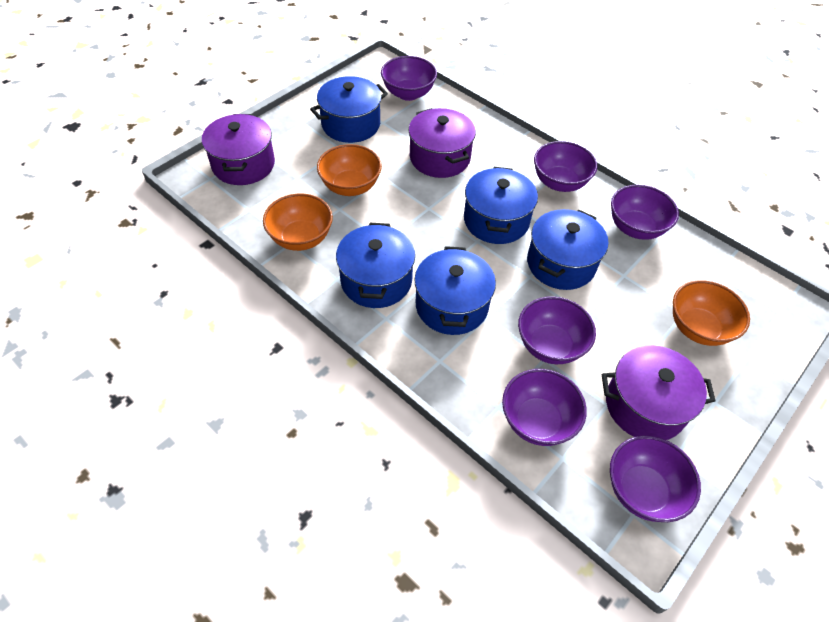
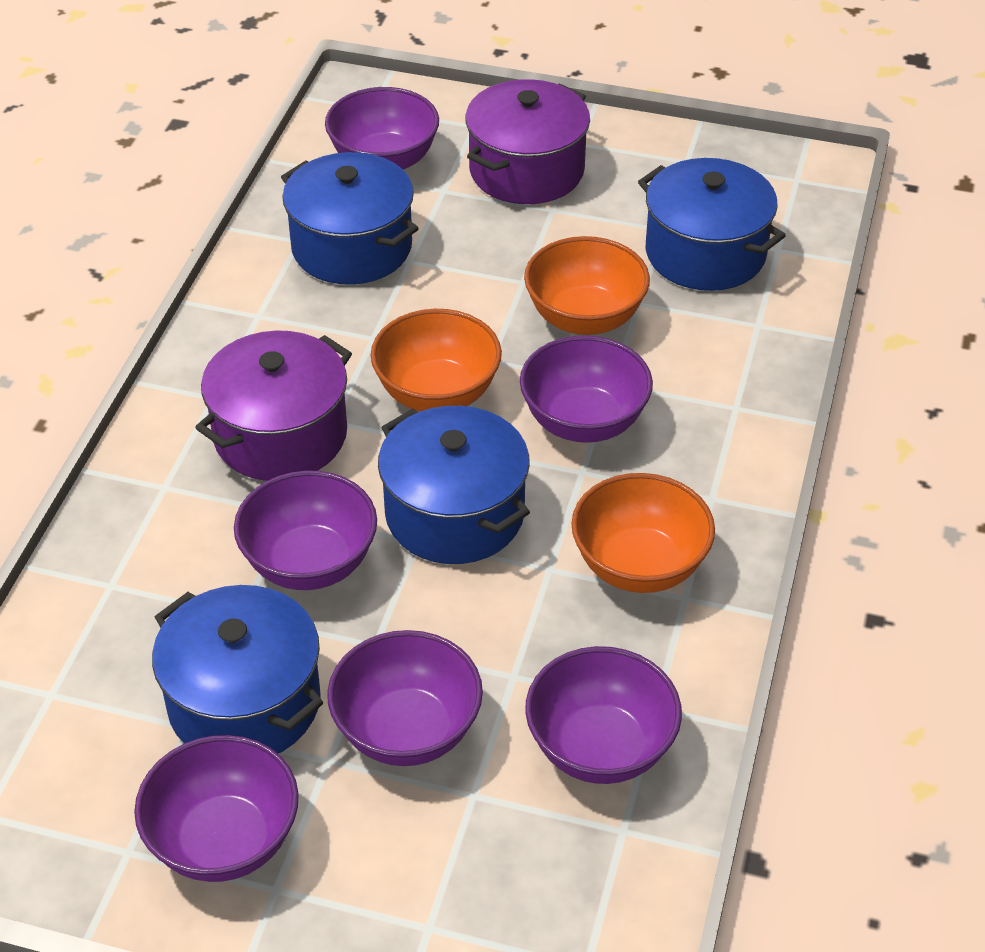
blue pot: [310,76,388,143] [336,223,415,308] [415,246,496,335] [464,167,538,244] [527,209,609,290] = 5 -> [152,585,323,754] [281,152,419,285] [378,406,530,564] [638,158,786,291] = 4
purple pot: [202,114,275,185] [409,108,476,178] [602,345,716,440] = 3 -> [195,331,352,481] [465,79,590,204] = 2

